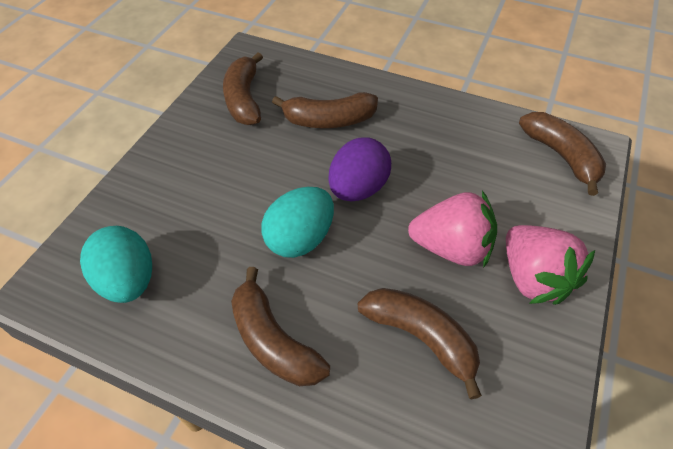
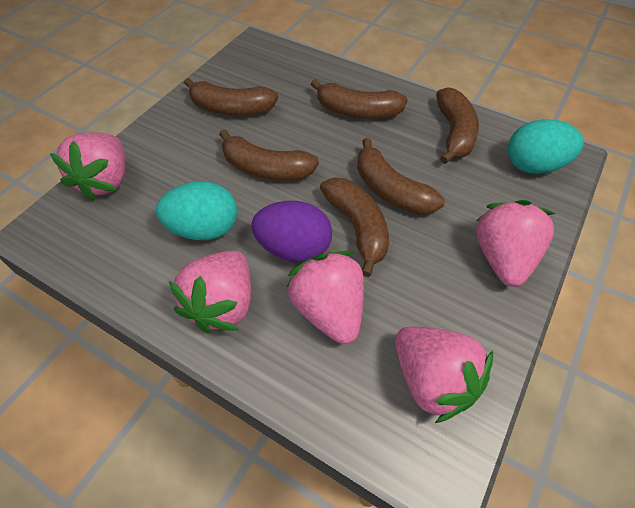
brown banana: [223,52,263,125] [231,267,330,386] [272,92,378,128] [358,288,482,399] [519,112,606,196] = 5 -> [184,78,278,115] [219,129,319,181] [311,79,408,119] [320,177,389,277] [357,138,445,215] [436,87,479,164] = 6
pink strawberry: [408,191,497,268] [506,225,595,305] = 2 -> [50,132,125,201] [169,250,251,333] [286,251,364,344] [395,326,493,423] [476,200,555,287] = 5

